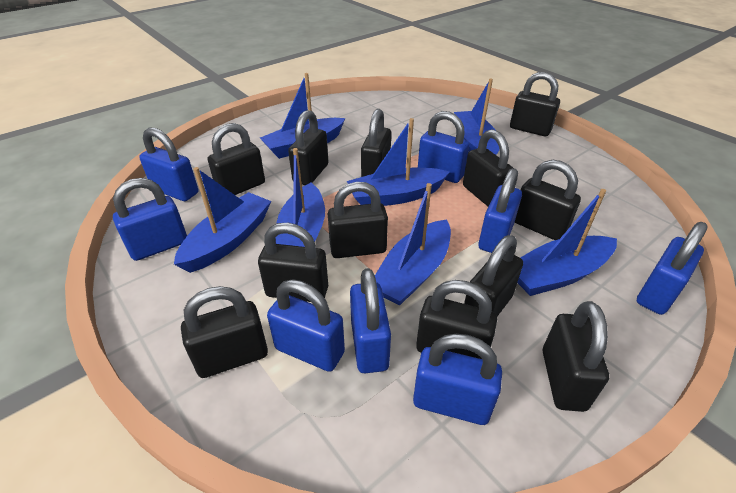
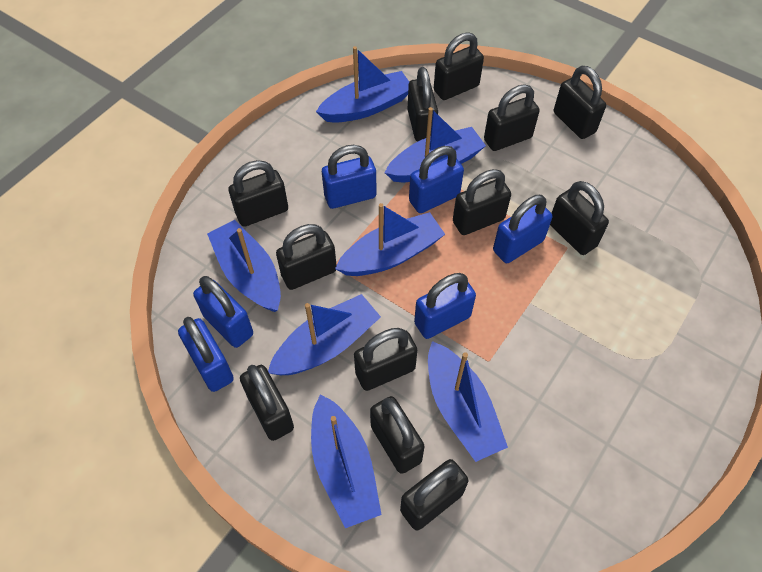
blue padlock: [113,178,187,261] [139,127,198,201] [267,279,345,372] [350,268,391,373] [413,334,502,425] [418,111,470,183] [479,168,522,253] [637,222,708,315] = 8 -> [178,317,234,392] [193,276,253,348] [322,145,376,209] [409,146,464,213] [414,273,476,339] [493,195,552,263] = 6

